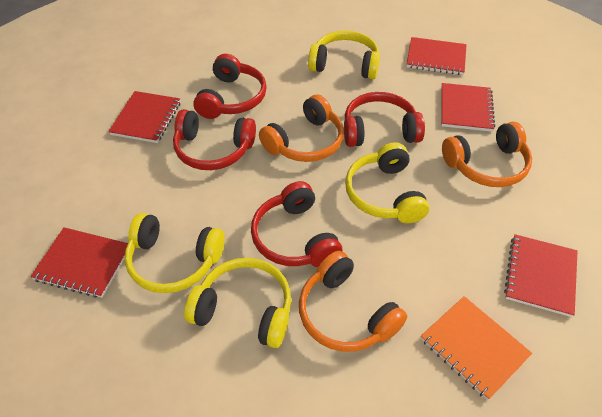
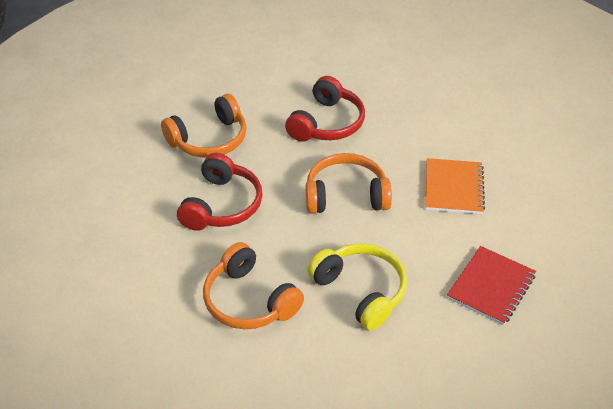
red headphones: [173,109,256,170] [193,54,267,119] [251,181,343,267] [344,92,425,147] = 4 -> [177,153,263,231] [285,76,365,142] = 2
red notebook: [30,227,128,298] [108,91,180,143] [407,37,467,75] [441,83,495,132] [504,234,578,317] = 5 -> [447,246,536,325] = 1
yellow headphones: [125,213,225,293] [184,258,291,348] [308,31,380,79] [345,142,429,224] = 4 -> [307,243,407,330] = 1

